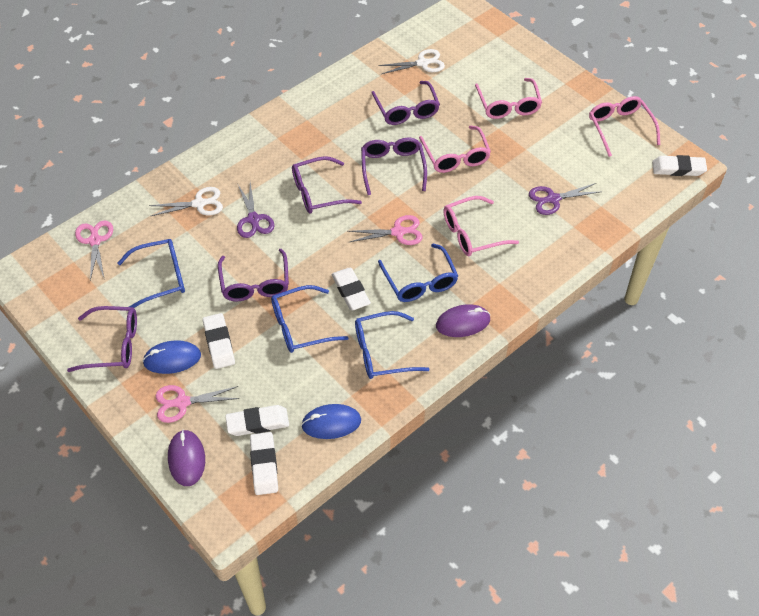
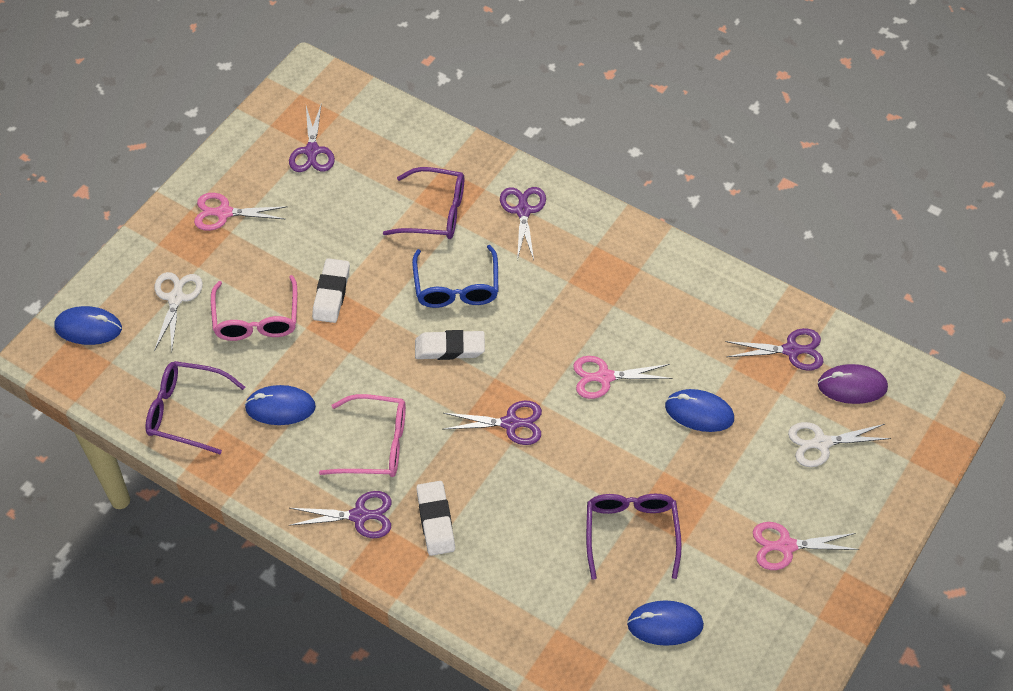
blue glasses: [118,239,185,308] [271,285,348,353] [355,311,430,379] [378,243,458,302] = 4 -> [412,245,498,308] = 1
blue mouse: [142,340,201,374] [301,404,361,439] = 2 -> [54,306,122,345] [244,385,316,425] [627,600,704,646] [665,389,734,432] = 4
pink glasses: [419,126,491,173] [443,196,519,256] [475,78,542,119] [589,96,660,157] = 4 -> [211,275,297,341] [319,394,406,477] = 2
purple glasses: [67,306,137,372] [218,249,289,301] [292,156,362,214] [361,138,427,195] [371,81,440,125] = 5 -> [146,361,245,454] [383,167,464,239] [586,494,682,580] = 3
purple mouse: [168,430,205,486] [436,304,490,337] = 2 -> [818,364,888,404] = 1
purple scissors: [237,183,275,238] [529,183,600,215] = 2 -> [289,103,335,172] [289,491,392,538] [442,400,542,445] [500,187,546,260] [725,328,823,371] = 5
white eraser: [203,313,235,369] [225,405,289,436] [250,432,278,495] [332,268,371,310] [652,155,707,176] = 5 -> [312,258,350,323] [415,330,485,360] [416,481,455,556] = 3

